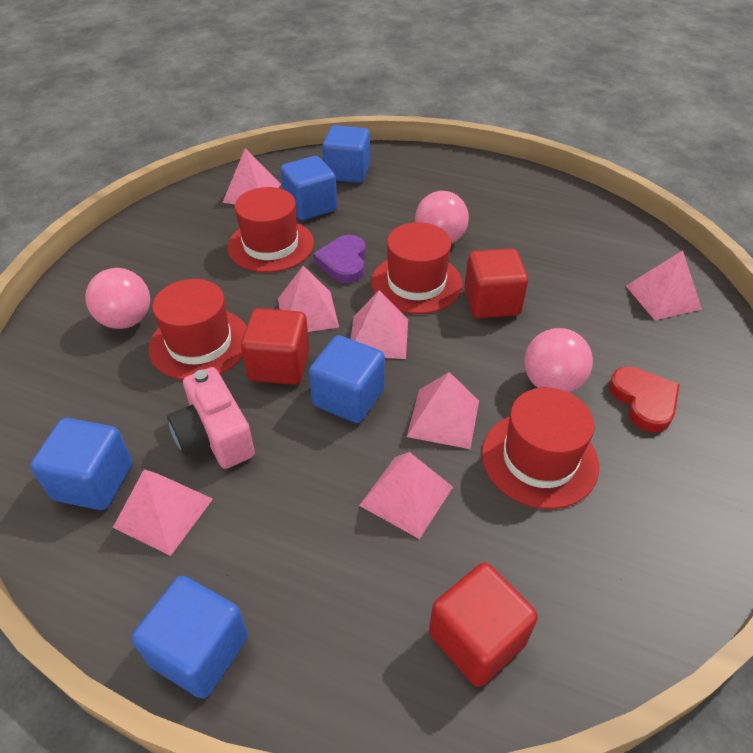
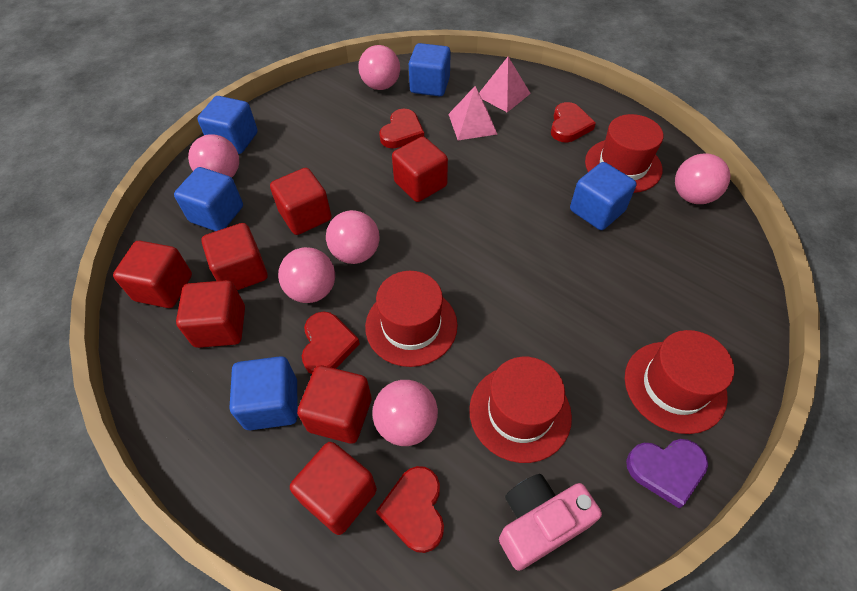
pink ball: [85,268,150,329] [415,191,469,243] [524,328,593,393] = 3 -> [188,134,239,178] [278,247,335,303] [326,210,380,264] [358,45,400,90] [372,380,438,446] [675,153,730,204] = 6
pink pyramid: [113,469,213,556] [222,148,281,204] [278,266,339,332] [351,290,408,359] [359,452,453,539] [407,372,479,449] [626,250,702,320] = 7 -> [448,86,497,140] [479,57,531,112] = 2
red cube: [241,308,310,385] [429,562,538,687] [464,248,528,318] = 3 -> [113,241,192,308] [176,280,245,348] [201,223,267,290] [270,168,331,235] [290,442,377,535] [297,365,372,444] [392,137,448,202] = 7
red heart: [609,367,680,432] = 1 -> [302,312,360,374] [376,466,444,553] [379,109,424,148] [551,102,596,142] = 4

